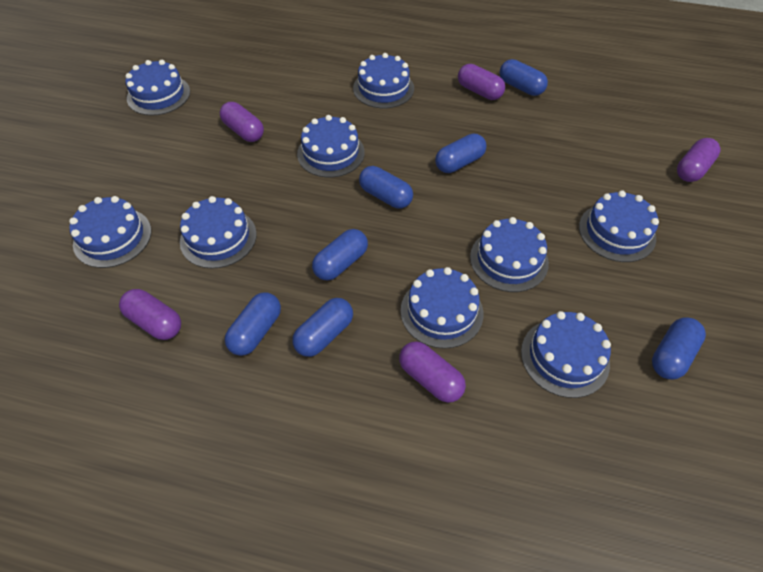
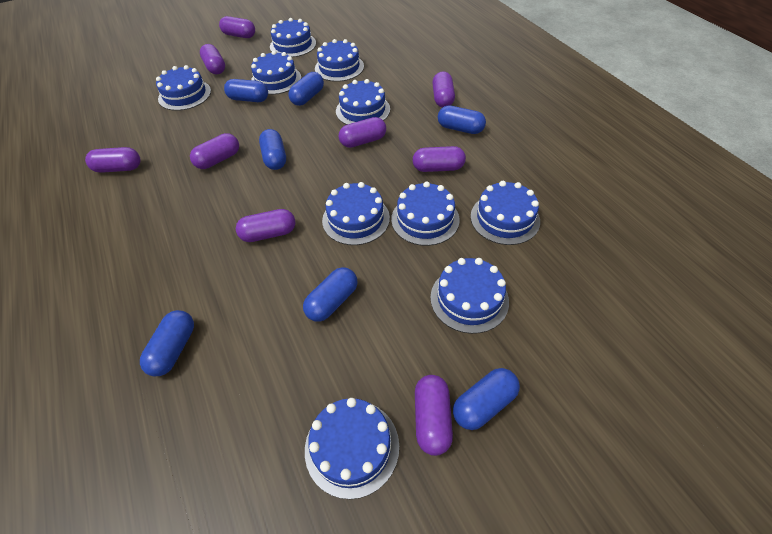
blue cake: [69,196,151,268] [125,60,190,116] [180,196,257,269] [297,115,365,177] [353,53,414,108] [401,267,483,349] [470,217,549,292] [521,311,611,398] [579,190,659,262] = 9 -> [156,65,211,111] [251,51,301,95] [270,18,316,57] [305,398,399,499] [315,39,364,82] [322,182,390,245] [336,79,390,125] [391,181,460,246] [430,258,509,334] [471,181,540,245] = 10
purple capsule: [119,289,181,340] [220,102,264,142] [399,341,466,403] [458,64,505,100] [677,138,720,182] = 5 -> [85,147,140,173] [190,133,239,169] [200,44,225,74] [219,16,255,38] [236,209,295,242] [338,117,386,148] [412,146,466,172] [415,375,453,456] [432,71,455,108] = 9

